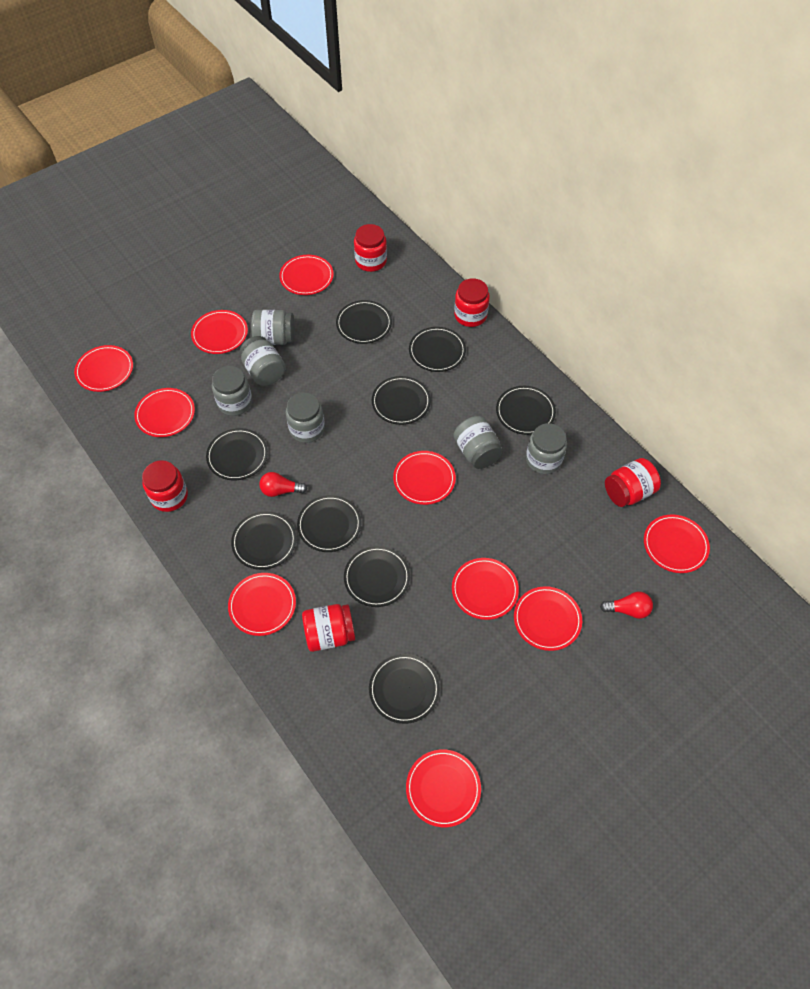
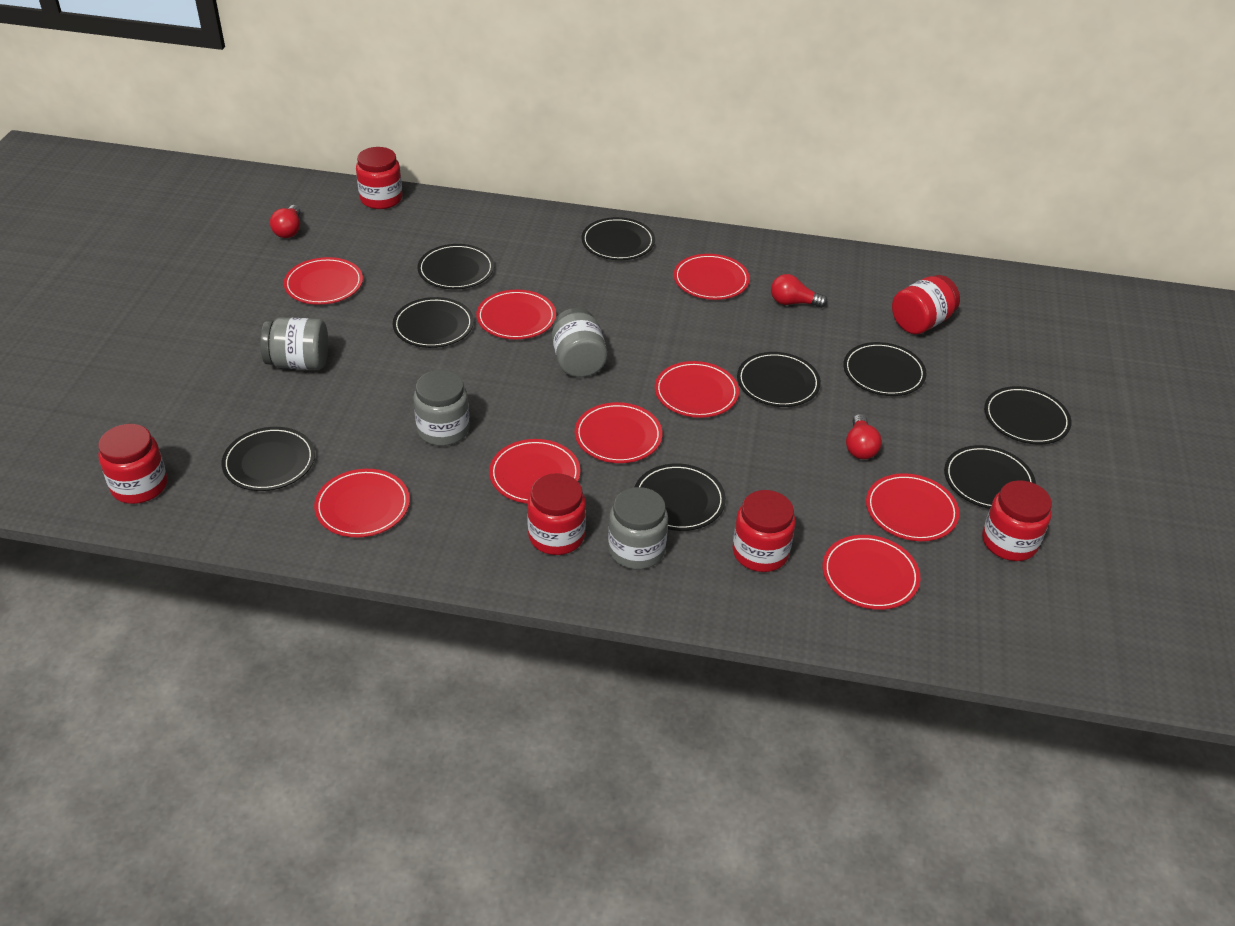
grey jar: [212,366,252,416] [239,336,286,386] [251,310,295,345] [286,392,325,443] [453,416,503,469] [526,423,567,474] = 6 -> [260,317,328,370] [413,370,470,446] [552,308,608,377] [608,487,668,569] = 4
red jar: [142,460,188,512] [302,604,355,652] [354,224,387,272] [454,278,490,327] [605,458,661,507] = 5 -> [98,424,167,504] [356,147,403,209] [527,473,586,555] [733,490,795,572] [892,275,960,334] [982,480,1052,561] = 6
red light bulb: [259,472,307,497] [600,592,653,619] = 2 -> [270,205,301,238] [771,274,827,308] [846,414,882,459] = 3
red plate: [74,345,133,392] [134,388,195,437] [191,310,248,354] [228,573,296,636] [279,255,334,295] [393,451,456,505] [406,750,481,827] [452,558,519,620] [514,586,582,651] [644,514,710,573] = 10 -> [284,257,363,305] [314,469,410,537] [476,290,556,339] [489,439,580,504] [575,402,662,463] [655,361,739,418] [674,254,750,300] [822,535,920,610] [866,473,959,541] = 9

